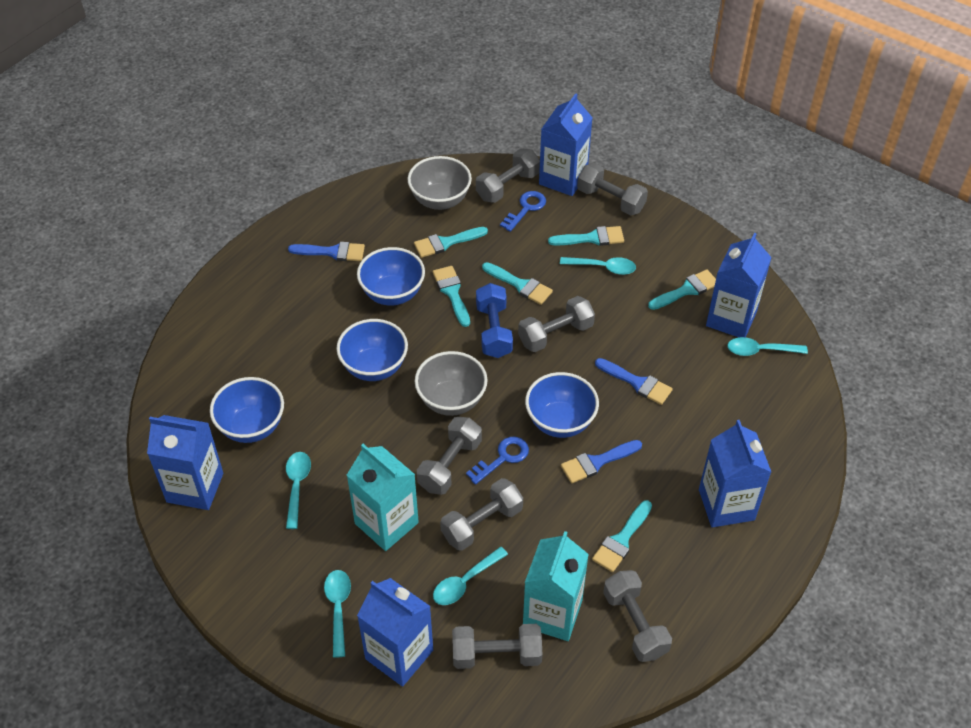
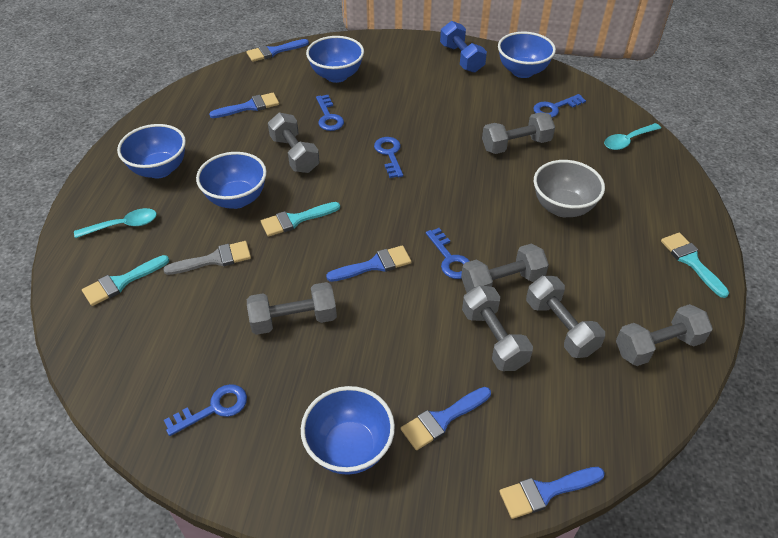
blue bowl: [210,377,284,443] [336,319,408,381] [357,247,425,306] [525,372,599,438] = 4 -> [117,124,186,179] [196,152,267,209] [301,386,395,475] [306,36,364,83] [498,32,556,78] = 5
blue brush: [288,242,365,261] [561,440,642,483] [595,358,673,405] = 3 -> [209,93,279,118] [246,39,309,62] [326,245,411,282] [401,387,491,450] [499,467,605,519] = 5
blue carton: [147,415,223,510] [357,578,433,687] [539,93,593,196] [699,420,771,528] [706,233,772,337] = 5 -> none = 0
blue key: [466,437,529,485] [500,191,546,232] = 2 -> [164,384,247,436] [316,95,344,131] [374,137,403,178] [426,228,469,279] [533,94,586,117] = 5
grey bowl: [408,156,472,210] [415,351,487,416] = 2 -> [534,160,605,217] = 1
grey brush: none = 0 -> [163,241,251,275] = 1
turquoise brush: [414,227,488,258] [433,266,470,327] [482,262,553,305] [548,226,624,246] [592,500,652,572] [648,269,716,310] = 6 -> [82,255,169,306] [261,202,340,237] [661,233,729,298] = 3
turquoise carton: [347,444,419,551] [523,531,589,641] = 2 -> none = 0
turquoise spoon: [286,452,311,529] [324,570,351,658] [433,547,508,605] [560,257,636,275] [727,337,808,356] = 5 -> [74,208,157,238] [604,123,661,150] = 2

